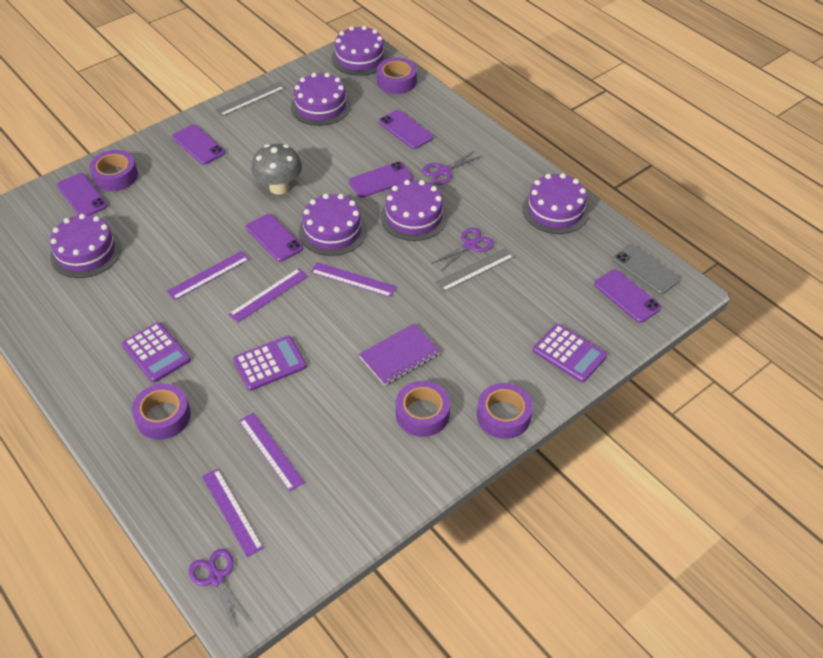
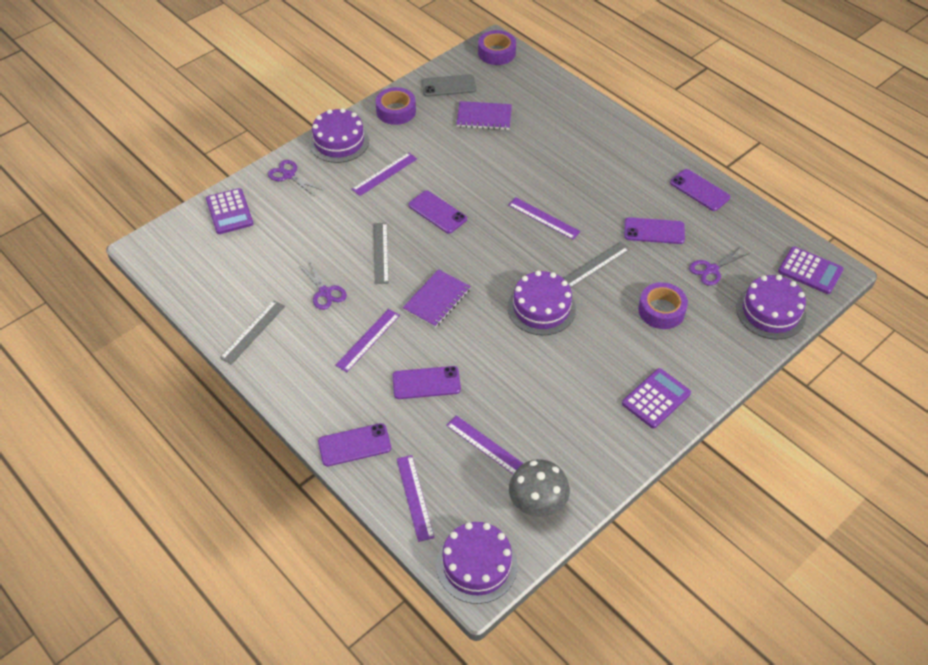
grey ruler: [215,82,285,116] [435,248,514,292] = 2 -> [220,300,285,365] [373,223,389,284] [563,242,630,288] = 3
purple cake: [50,214,121,278] [291,73,351,126] [299,194,367,256] [332,26,389,76] [381,180,448,241] [522,173,589,234] = 6 -> [309,108,369,163] [436,522,518,604] [507,271,576,335] [736,275,806,339] = 4
purple notebook: [359,324,440,386] = 1 -> [403,269,471,328] [457,101,512,130] = 2
purple phone: [57,173,108,215] [172,125,225,165] [246,214,303,262] [349,162,412,198] [379,110,433,149] [594,269,661,323] = 6 -> [318,423,391,467] [392,366,461,399] [408,190,467,233] [624,217,685,244] [670,169,730,211] = 5
purple tape: [89,150,138,191] [132,384,191,440] [377,58,417,94] [396,381,450,437] [477,383,533,439] = 5 -> [376,87,416,125] [478,30,516,65] [638,282,688,329] = 3

